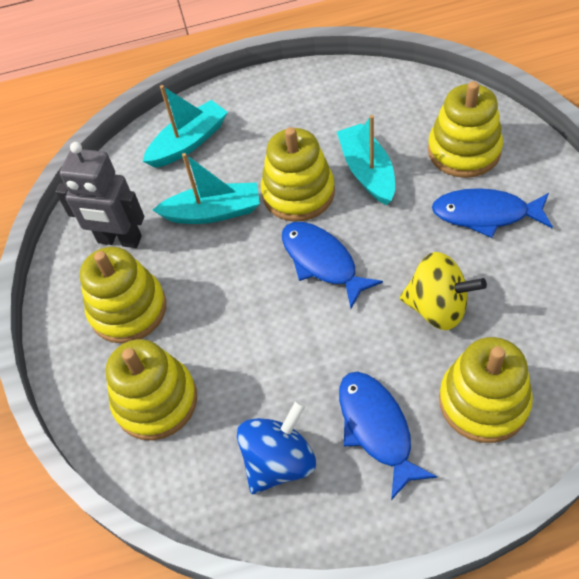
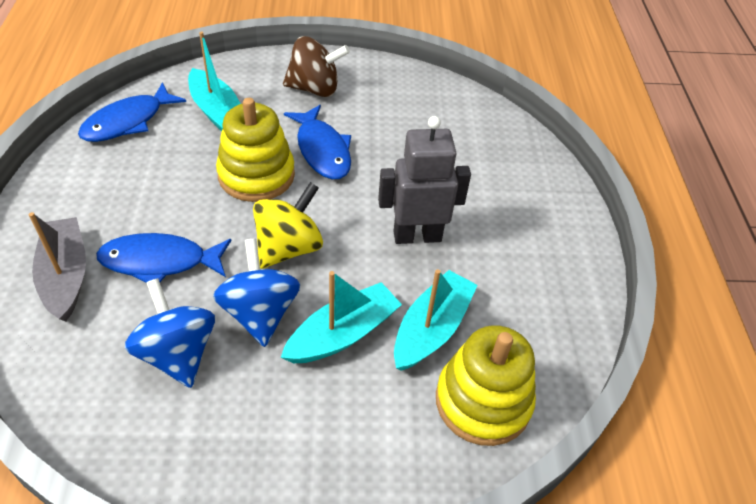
blue spinning top: [237,400,316,494] = 1 -> [125,278,215,388] [213,239,301,347] = 2
brown spinning top: none = 0 -> [283,36,350,97] = 1
grey boat: none = 0 -> [29,212,86,322] = 1
yellow stacking toy: [80,247,166,344] [105,339,197,440] [261,127,335,222] [428,81,503,178] [439,337,533,443] = 5 -> [216,98,295,202] [436,325,536,446] = 2

